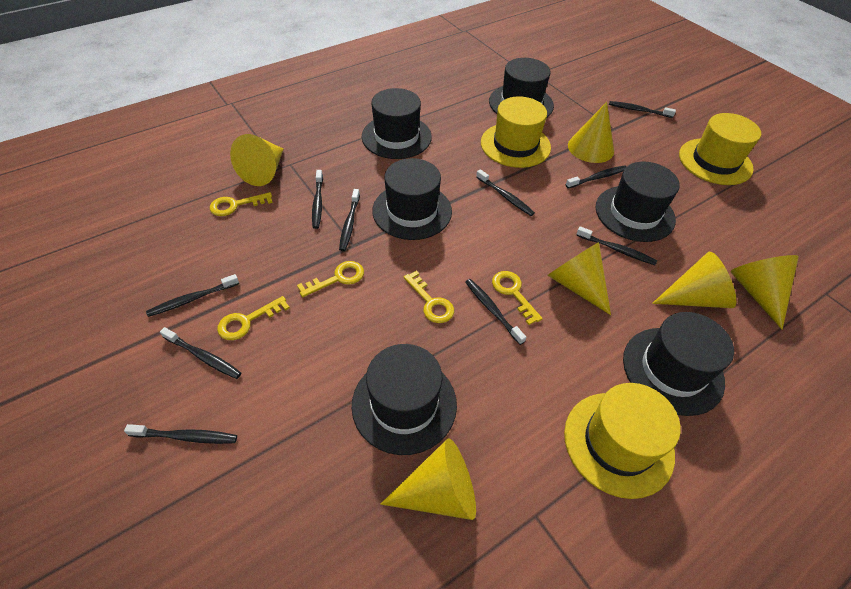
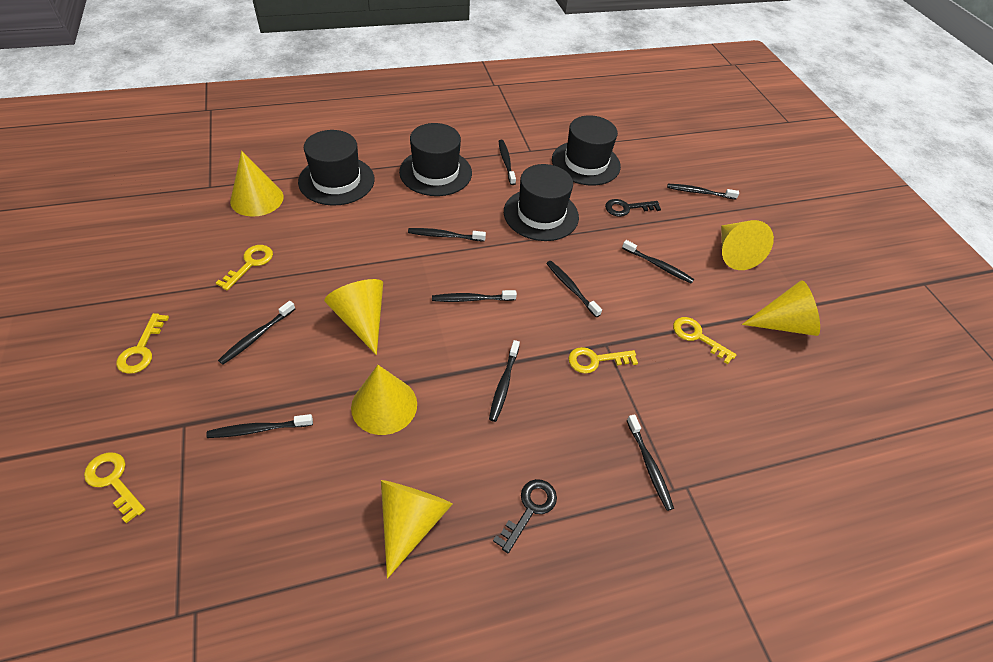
black hat: [352,344,457,455] [362,88,432,159] [372,158,452,240] [489,58,554,117] [596,161,680,242] [623,312,734,416] = 6 -> [298,130,375,206] [399,123,472,196] [504,164,579,241] [552,115,621,186] = 4
black key: none = 0 -> [493,479,557,553] [605,199,661,217] = 2
yellow hat: [481,96,551,168] [564,383,681,499] [679,113,761,185] = 3 -> none = 0

